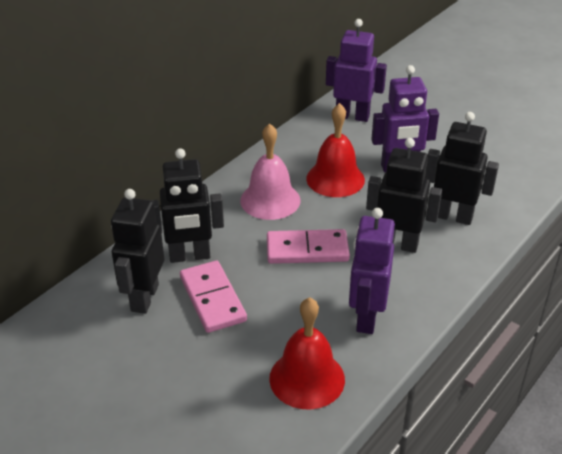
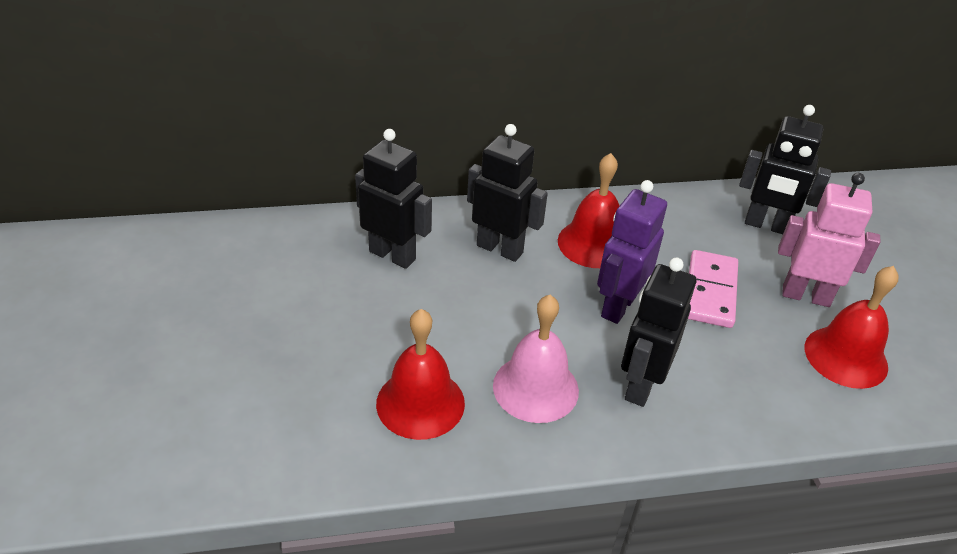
pink domino: [180,260,247,333] [267,229,350,264] = 2 -> [688,250,738,328] = 1
pink robot: none = 0 -> [778,173,881,307] = 1
purple robot: [326,19,387,122] [349,208,395,334] [371,65,439,172] = 3 -> [597,180,667,324] = 1
red bell: [269,297,345,410] [306,103,365,197] = 2 -> [376,309,465,440] [558,153,620,268] [805,266,899,389] = 3

